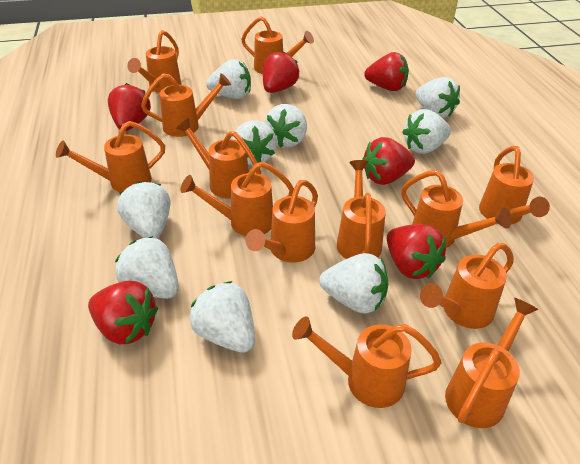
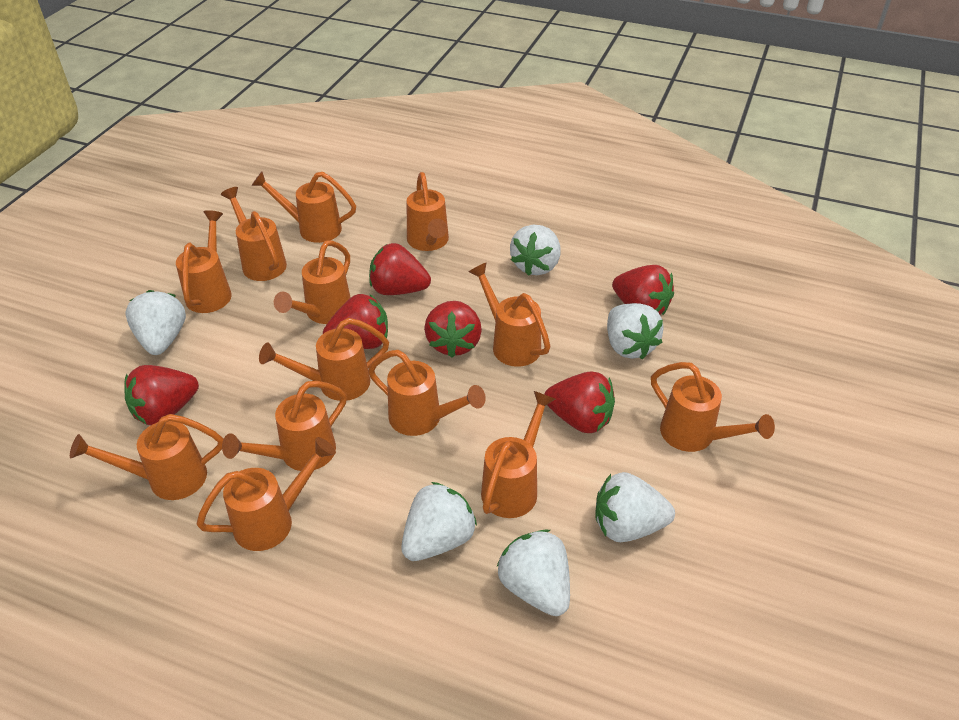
white strawberry: [115,236,179,299] [117,181,170,239] [190,281,255,353] [206,59,251,99] [232,120,277,165] [265,104,307,147] [319,253,388,314] [402,109,451,154] [415,77,460,118] = 9 -> [126,290,186,355] [401,482,477,561] [497,529,570,616] [510,225,560,276] [595,472,675,542] [607,303,664,359] = 6

